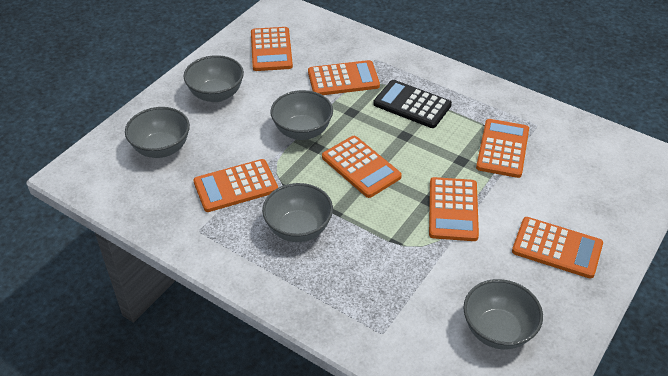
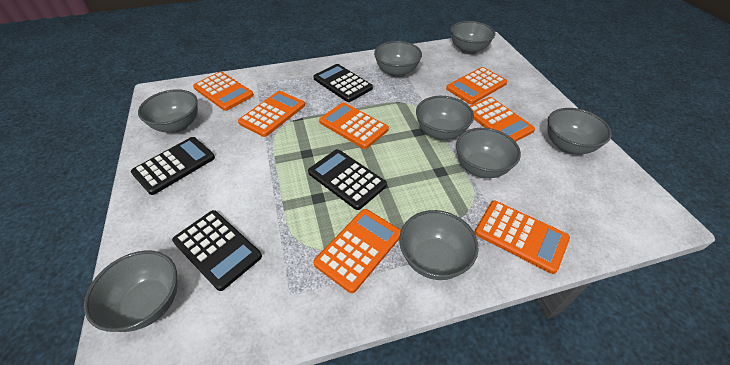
black calculator: [373,80,452,128] = 1 -> [131,137,215,195] [172,210,262,291] [308,149,387,210] [313,64,373,102] = 4
grey bowl: [125,107,190,158] [184,55,244,102] [262,183,333,242] [270,90,333,140] [463,279,543,349] = 5 -> [84,250,178,332] [138,89,198,133] [374,41,422,77] [399,210,479,280] [416,96,474,140] [450,21,495,54] [456,128,521,178] [547,108,612,154] = 8

